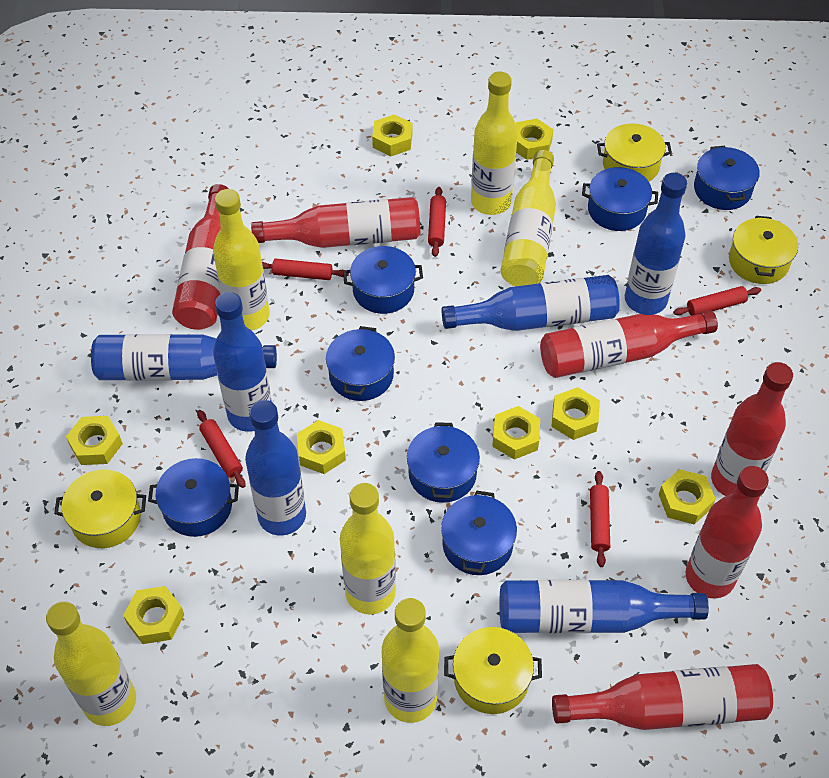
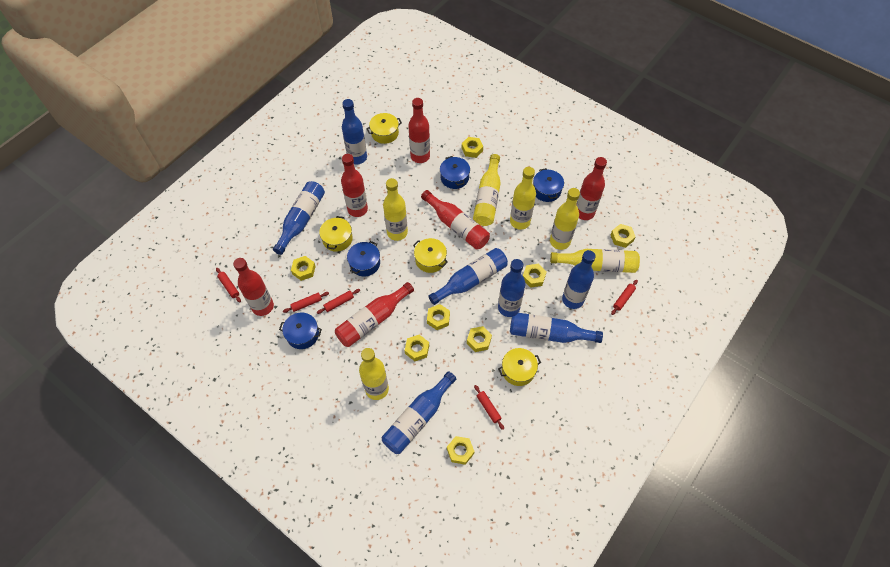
blue bottle: [91,334,277,381] [213,292,272,432] [245,400,306,536] [442,275,620,331] [500,580,709,633] [625,173,687,314] = 6 -> [273,181,325,255] [342,99,367,164] [382,371,456,454] [428,248,508,305] [498,259,525,317] [510,312,603,343] [562,250,596,309] = 7
blue pot: [148,458,239,537] [326,326,395,401] [343,246,423,314] [407,422,480,503] [441,490,517,575] [582,167,658,231] [694,146,760,210] = 7 -> [279,312,322,349] [347,241,380,276] [440,156,470,189] [533,168,564,202] = 4

